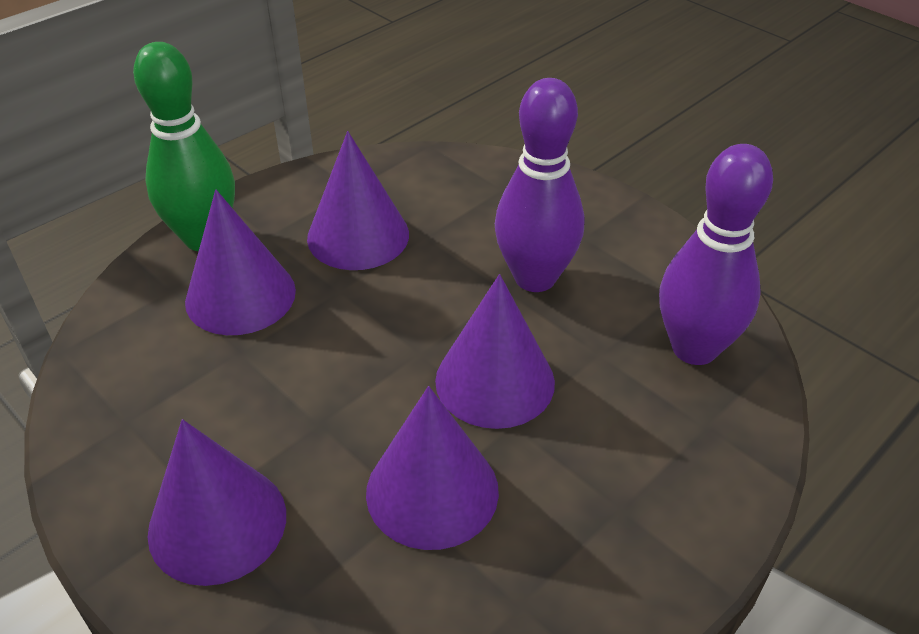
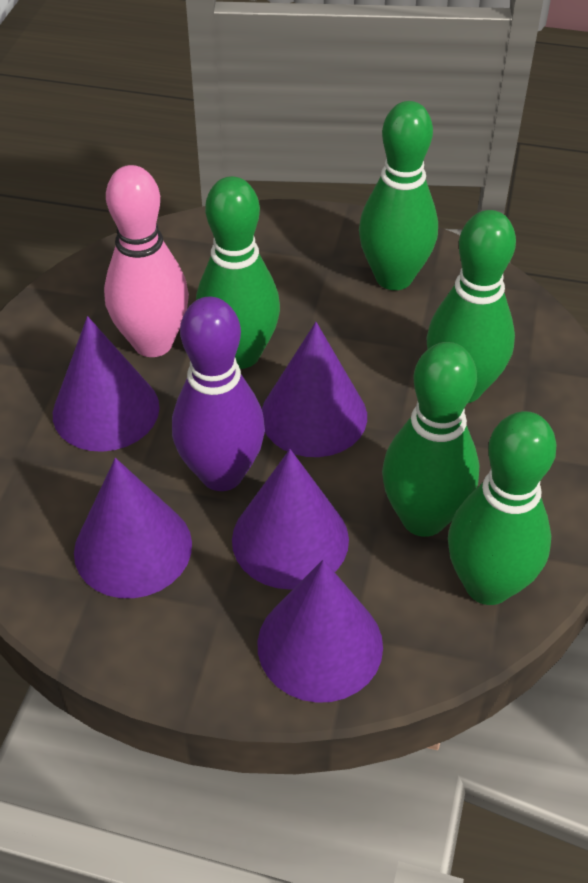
green bowling pin: [133,42,235,251] = 1 -> [196,176,280,369] [359,101,438,290] [382,342,480,537] [426,210,516,403] [448,411,557,605] = 5
pink bowling pin: none = 0 -> [104,165,189,357] = 1
purple bowling pin: [495,78,584,292] [659,144,773,365] = 2 -> [172,297,265,491] = 1

